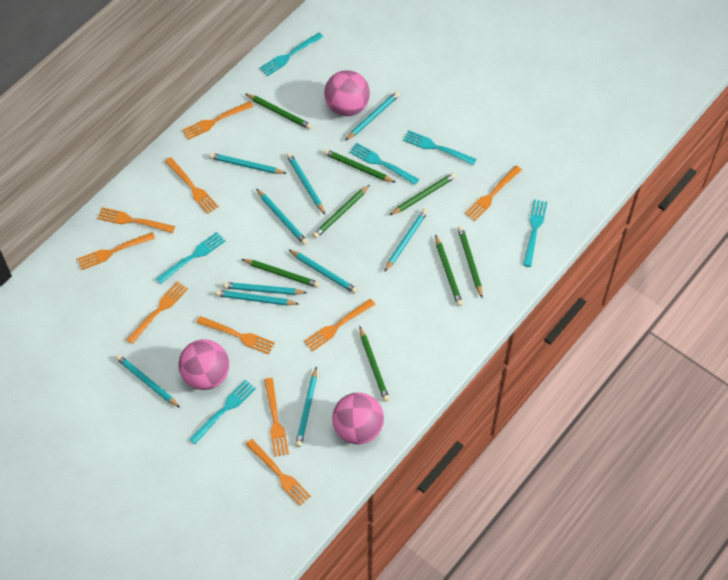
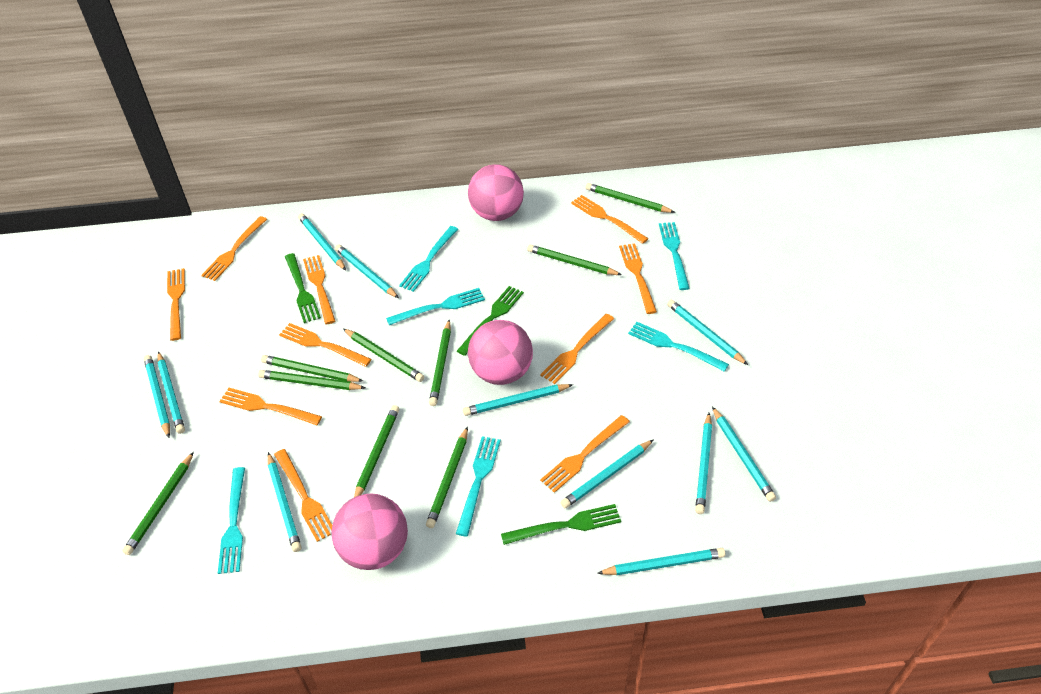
green fork: none = 0 -> [285,253,321,323] [457,286,524,356] [501,504,621,545] = 3
green pencil: [241,259,320,288] [246,94,312,130] [313,185,370,238] [323,149,396,183] [359,326,390,402] [390,173,456,215] [435,234,463,306] [458,226,483,298] = 8 -> [123,452,194,555] [258,370,365,390] [261,355,363,382] [343,329,424,382] [354,405,399,497] [426,426,468,528] [429,320,451,406] [527,245,622,275] [586,183,675,213] = 9
turquoise pencil: [116,354,180,408] [209,153,287,174] [215,290,299,306] [223,282,307,295] [256,189,308,245] [286,153,325,214] [288,249,358,294] [295,366,317,447] [345,91,400,141] [384,209,428,272] = 10 -> [144,355,170,438] [157,352,185,434] [268,452,301,552] [298,213,346,270] [335,244,399,298] [463,384,573,416] [560,439,654,508] [597,548,726,575] [667,300,748,365] [695,413,712,514] [712,407,776,502] = 11

